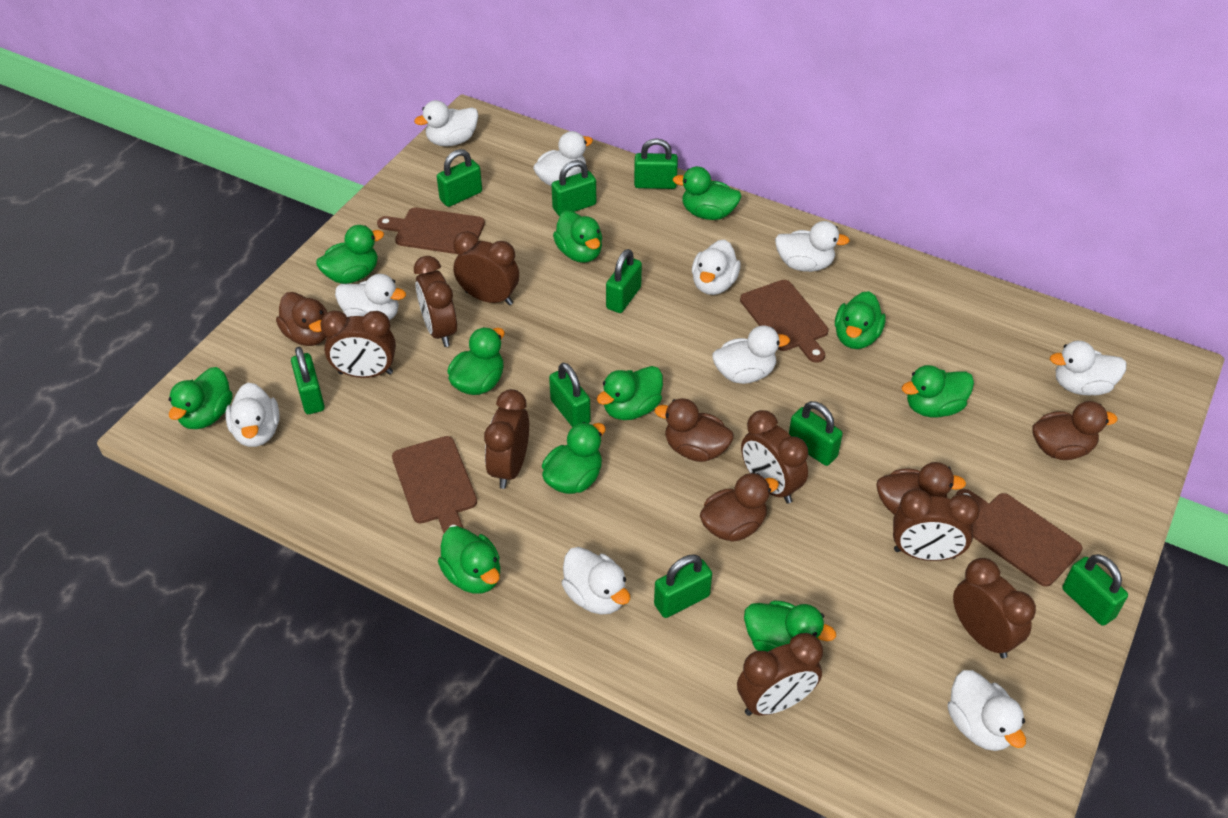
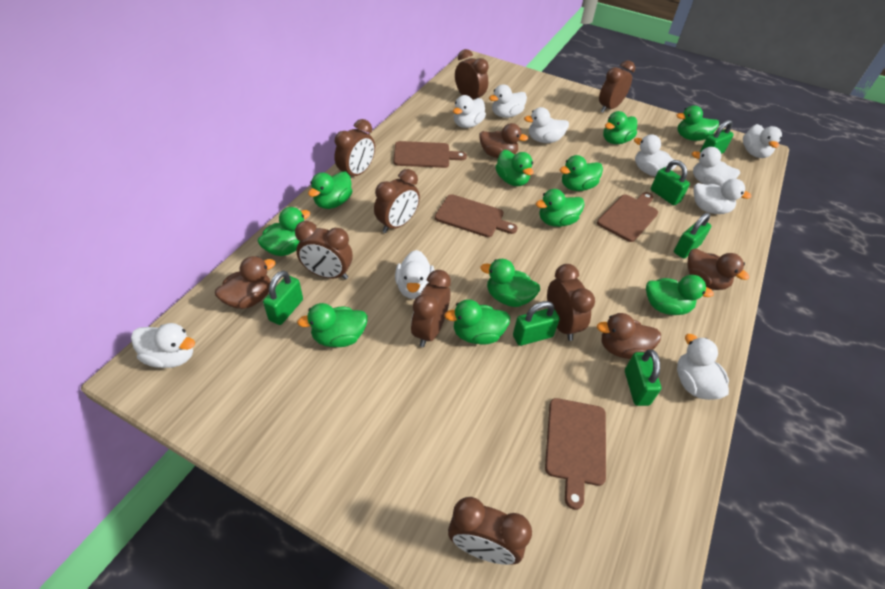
brown duck: [276,292,327,346] [655,398,734,462] [700,473,779,542] [876,462,966,515] [1032,401,1118,460] = 5 -> [215,256,275,309] [479,123,528,158] [597,313,661,359] [687,248,749,290] = 4
green padlock: [291,347,325,414] [437,149,482,207] [549,362,591,427] [551,160,596,216] [606,249,642,313] [634,138,678,189] [654,555,712,618] [789,401,843,466] [1062,554,1128,626] = 9 -> [263,271,303,325] [513,301,560,346] [625,349,661,406] [651,160,690,205] [674,213,711,259] [700,120,734,154] = 6

